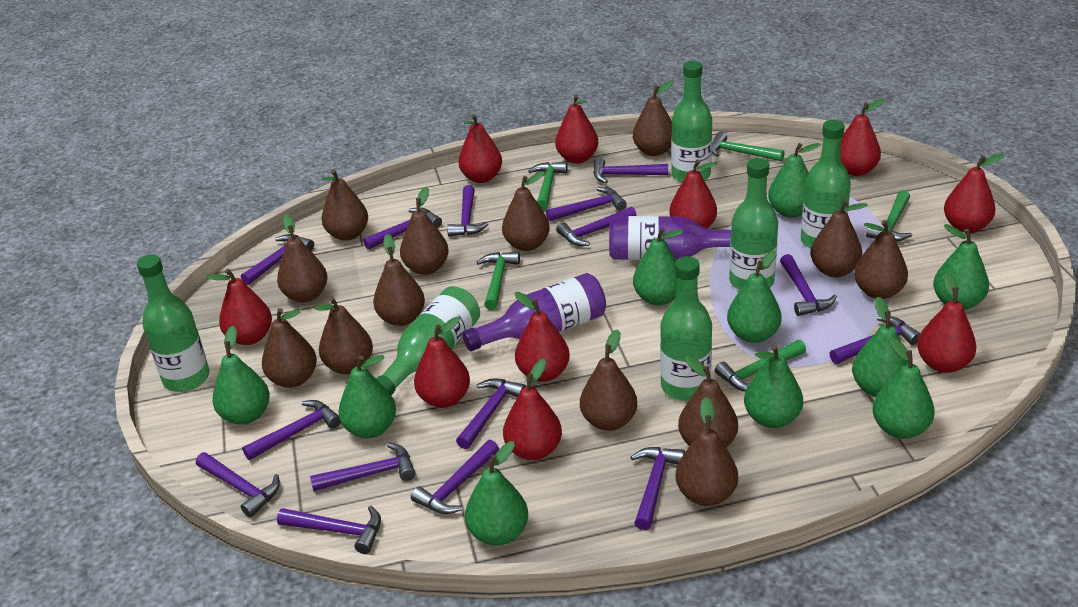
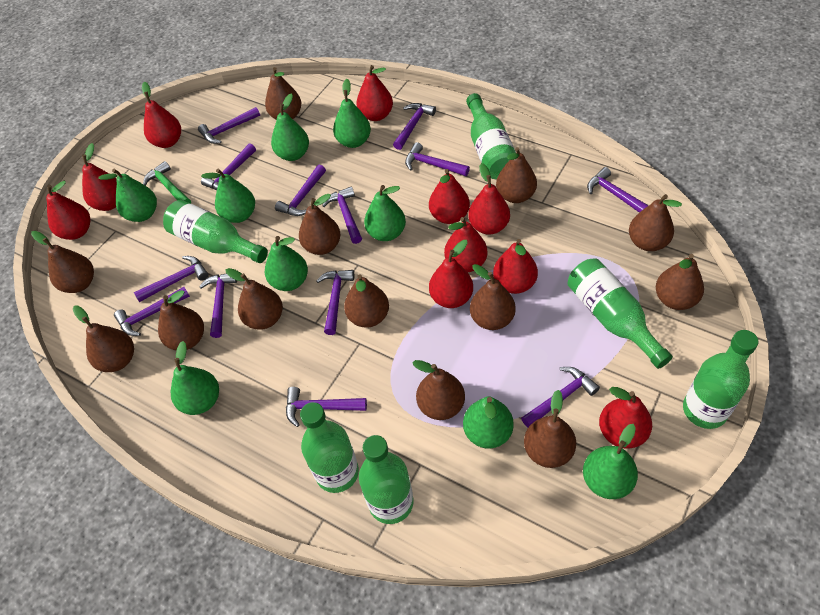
green hammer: [477,252,520,310] [528,162,568,210] [712,132,785,161] [715,340,806,392] [866,190,912,241] = 5 -> [143,161,191,204] = 1
green pear: [212,325,270,425] [338,355,396,438] [465,441,528,546] [633,227,684,306] [727,250,782,343] [744,345,803,428] [768,143,821,218] [852,296,908,397] [872,337,935,439] [933,224,989,310] = 10 -> [98,169,157,222] [171,341,219,415] [201,169,255,223] [265,236,308,291] [271,94,309,161] [333,79,371,148] [364,185,406,241] [463,396,514,449] [583,424,638,499] = 9
purple bottle: [463,273,606,351] [609,216,731,260] = 2 -> none = 0
purple hammer: [196,452,280,517] [241,234,314,285] [242,400,341,460] [277,506,381,554] [310,442,416,491] [363,207,442,249] [411,440,499,514] [447,185,489,237] [456,378,526,449] [546,187,627,221] [556,207,636,246] [593,157,668,183] [631,447,685,530] [780,254,837,316] [829,316,921,364] = 15 -> [114,287,190,336] [134,256,209,302] [198,107,260,144] [199,274,237,338] [201,143,256,190] [275,165,326,216] [286,387,367,427] [316,270,354,335] [322,186,362,244] [393,103,436,150] [405,142,470,176] [521,367,600,427] [587,167,649,213] = 13

